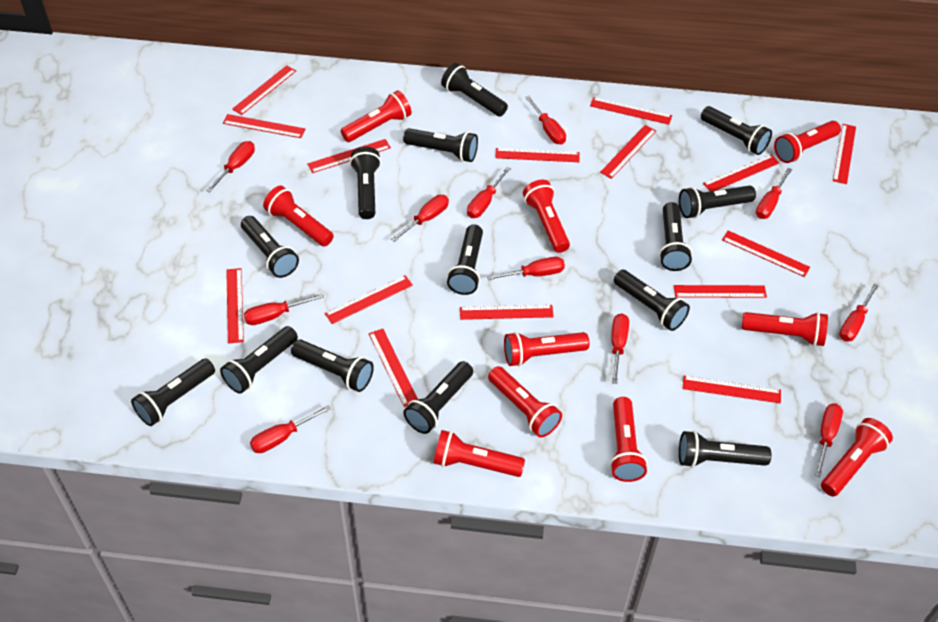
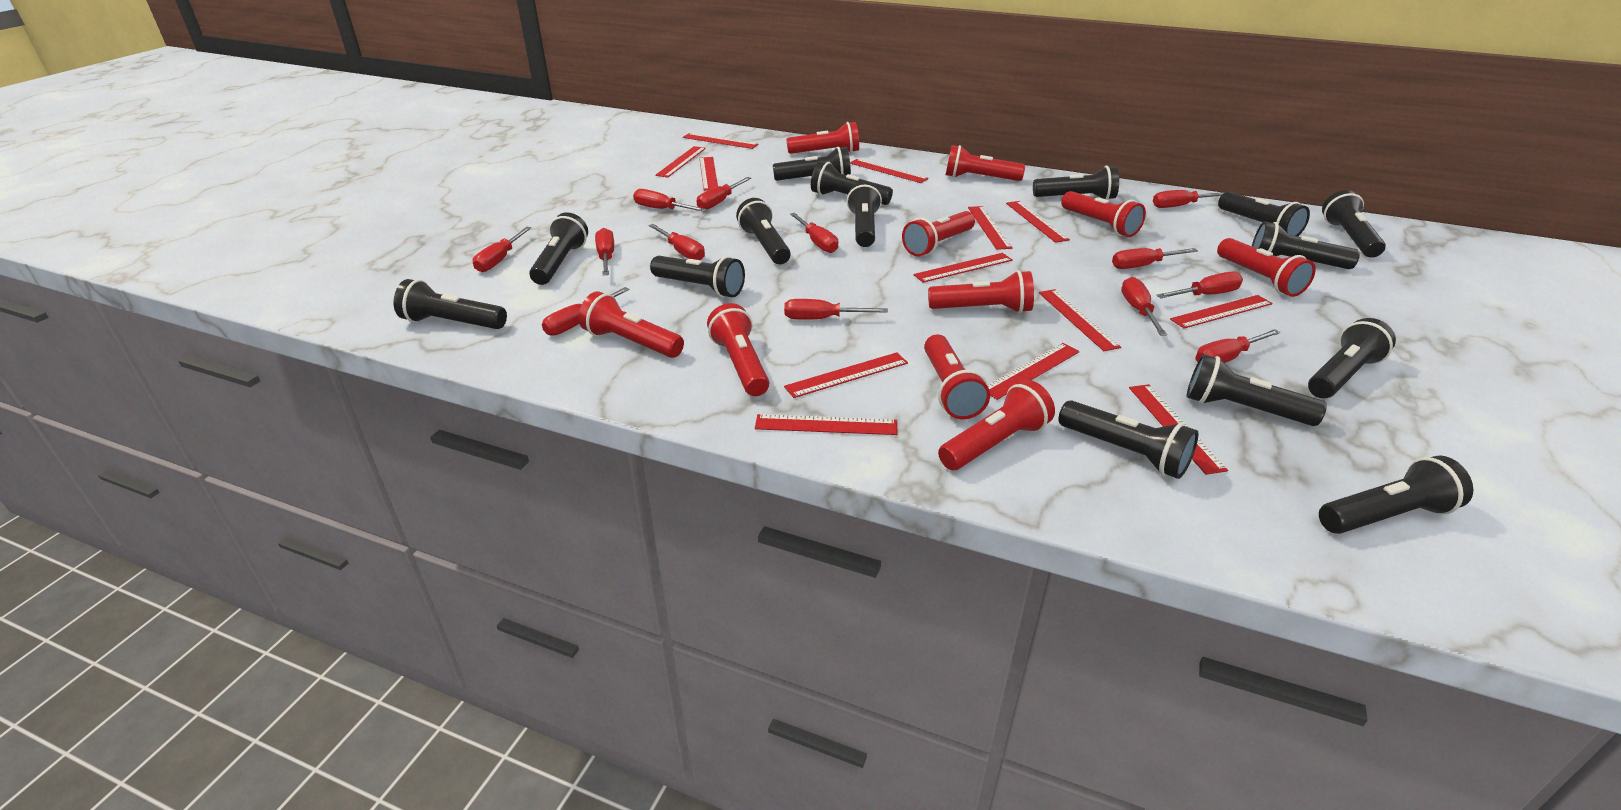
black flashlight: [131,359,215,426] [220,326,298,394] [241,216,299,278] [291,339,374,392] [350,147,381,219] [403,128,478,162] [403,361,473,434] [441,63,508,116] [447,224,483,295] [614,270,690,331] [659,202,692,271] [679,186,756,218] [679,431,771,468] [701,106,772,155] = 14 -> [394,279,507,329] [529,212,588,285] [650,256,745,298] [736,198,791,264] [773,147,851,181] [811,161,893,205] [847,182,882,247] [1033,166,1119,200] [1058,400,1198,479] [1186,354,1327,426] [1218,192,1310,236] [1252,221,1360,269] [1308,318,1396,398] [1319,456,1473,534] [1322,190,1386,258] = 15
red ruler: [223,114,305,138] [226,268,244,344] [232,65,296,115] [307,139,391,173] [325,275,413,324] [369,329,418,407] [460,305,554,320] [495,148,580,162] [590,97,672,125] [600,125,656,179] [674,285,767,298] [683,376,781,403] [703,154,779,191] [722,230,810,277] [833,124,856,184] = 15 -> [655,146,706,178] [683,133,759,149] [699,157,718,191] [755,414,898,435] [784,352,908,398] [850,159,929,183] [914,253,1013,283] [968,206,1013,250] [988,343,1079,400] [1006,201,1070,243] [1039,289,1121,351] [1129,384,1228,475] [1170,295,1273,328] = 13
red screwdriver: [206,141,255,192] [244,293,324,325] [250,405,331,453] [391,195,449,242] [467,167,511,218] [487,257,565,280] [525,96,566,145] [611,313,629,384] [756,168,792,219] [815,404,843,477] [839,283,879,342] = 11 -> [473,227,532,272] [542,287,630,336] [595,228,614,275] [633,189,707,212] [649,224,705,260] [697,177,751,209] [784,299,888,320] [790,213,838,253] [1112,248,1198,269] [1121,277,1167,335] [1153,190,1225,208] [1156,272,1243,298] [1195,329,1280,363] = 13

